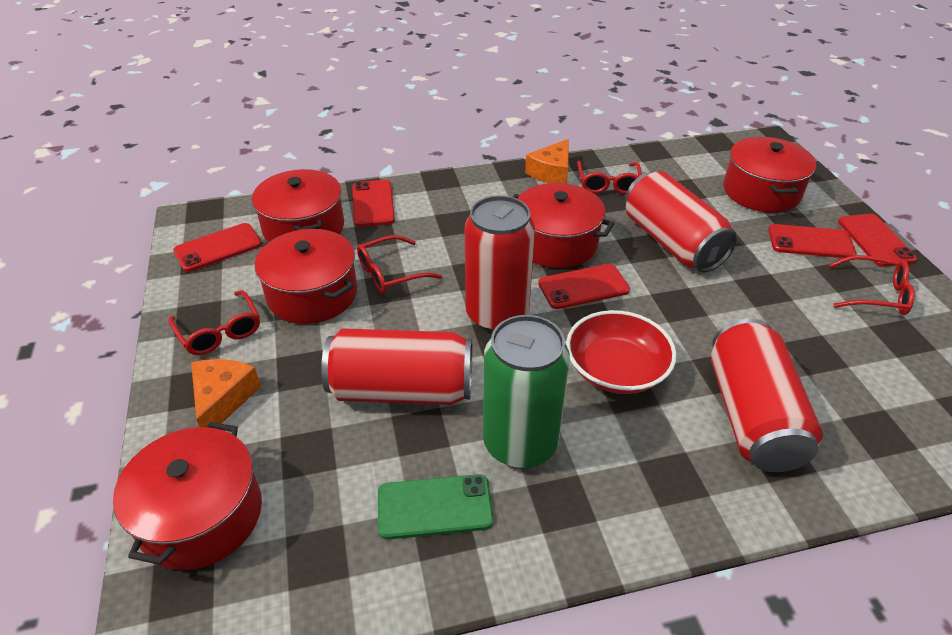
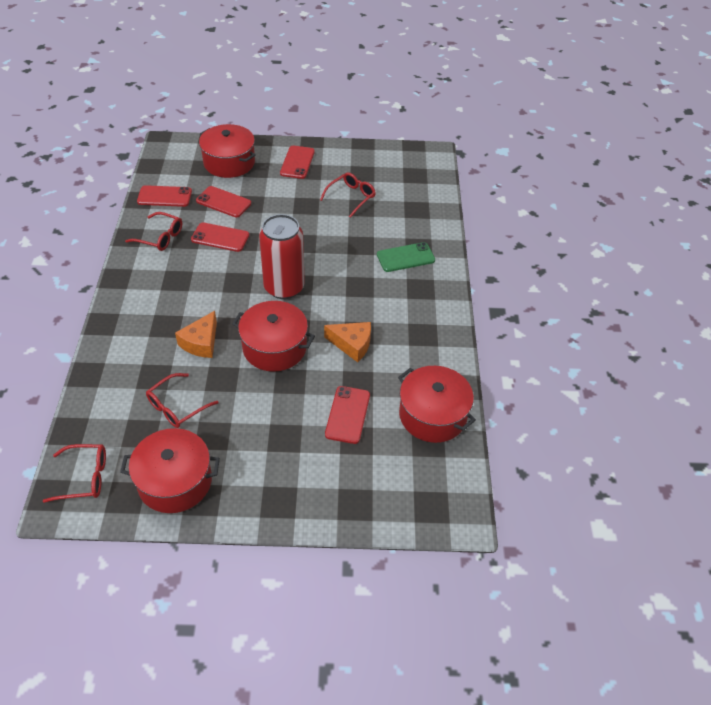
green can: [483,315,570,469] = 1 -> none = 0
red bowl: [566,310,677,394] = 1 -> none = 0
red can: [321,328,472,405] [465,195,535,332] [625,171,737,273] [711,319,823,472] = 4 -> [259,214,305,299] = 1
red pot: [113,422,262,570] [252,169,344,242] [255,229,357,324] [513,183,615,268] [723,137,816,213] = 5 -> [120,428,220,513] [199,124,256,178] [232,301,315,372] [398,366,476,443] = 4

